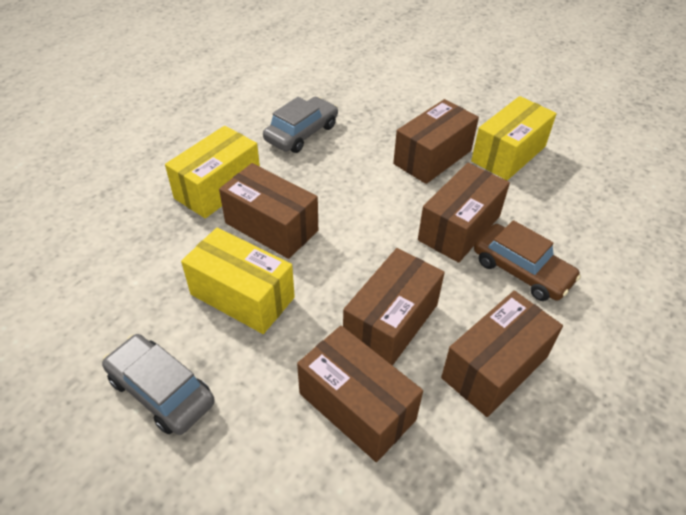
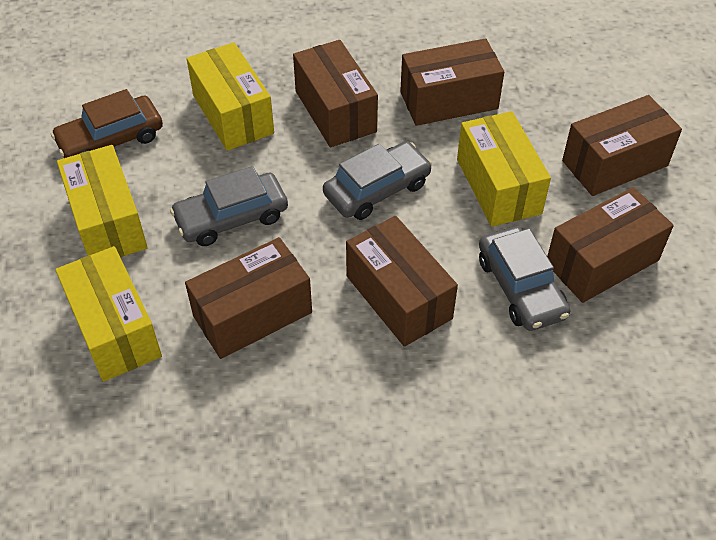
grey car: [102,334,215,435] [263,97,338,153] = 2 -> [170,166,288,246] [323,141,432,220] [479,226,570,331] = 3
yellow box: [165,126,260,218] [181,227,295,334] [471,96,557,180] = 3 -> [55,246,162,382] [57,145,148,257] [186,42,274,151] [457,111,551,227] = 4

